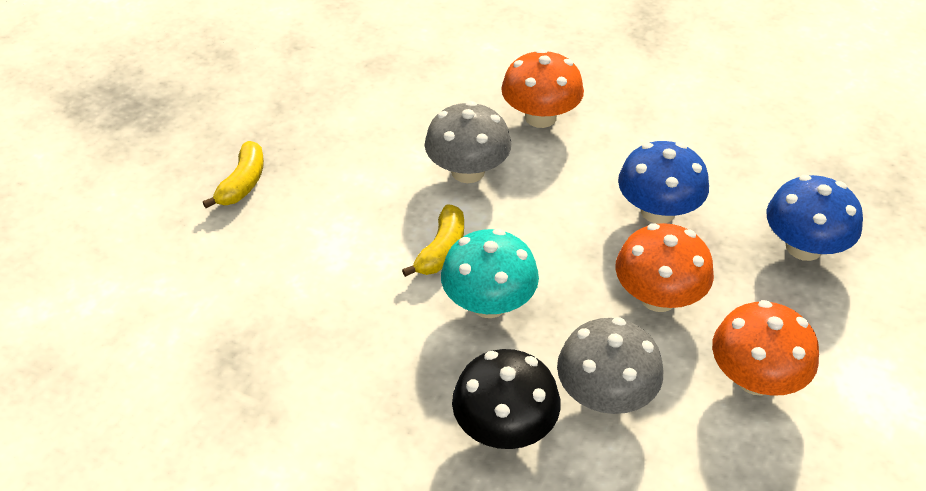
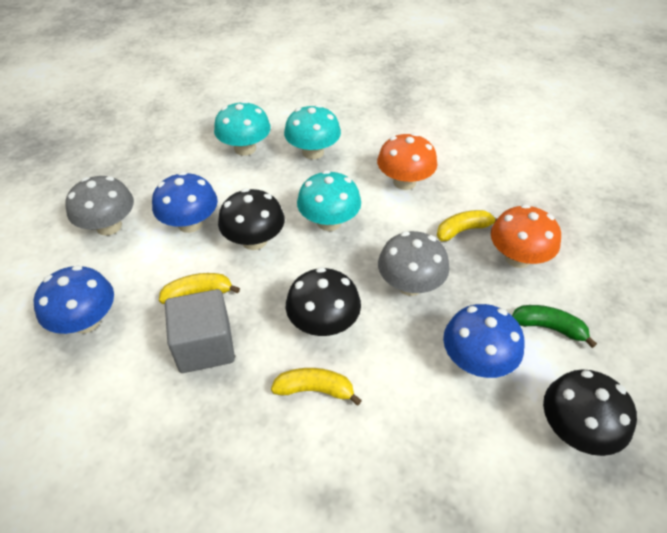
black mushroom: [452,349,561,449] = 1 -> [218,188,285,250] [286,267,361,336] [543,369,637,456] = 3
blue mushroom: [618,141,709,224] [767,175,863,261] = 2 -> [33,265,114,334] [152,172,218,233] [443,304,524,378] = 3
green banana: none = 0 -> [512,305,597,348] = 1
grey cube: none = 0 -> [165,289,235,373] = 1
orange mushroom: [501,49,584,128] [615,223,714,312] [712,300,819,396] = 3 -> [377,133,437,190] [491,204,561,268] = 2
turquoise mushroom: [441,229,539,318] = 1 -> [214,101,271,156] [284,105,341,159] [297,170,361,231] = 3
yellow banana: [203,141,264,208] [402,204,464,277] = 2 -> [159,273,240,304] [271,368,362,405] [437,210,497,241] = 3

